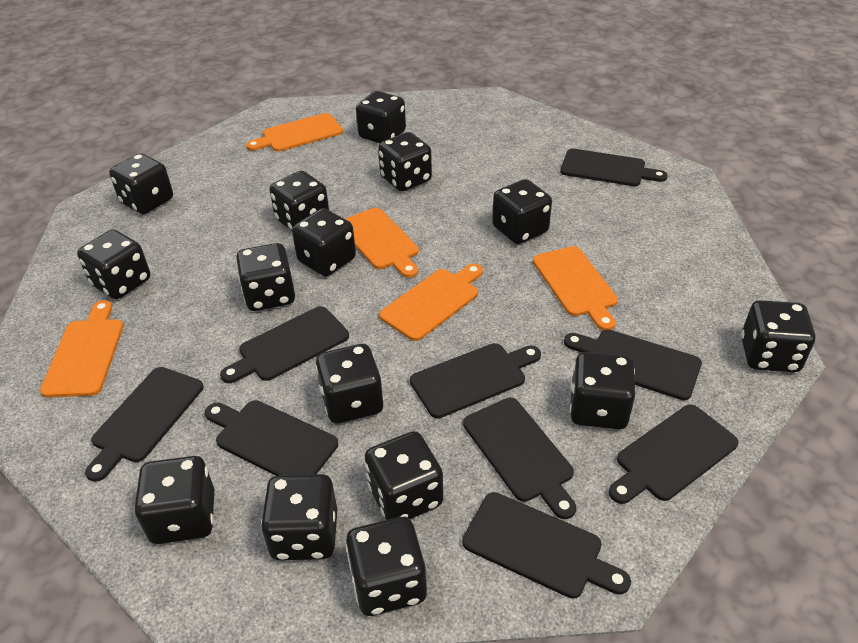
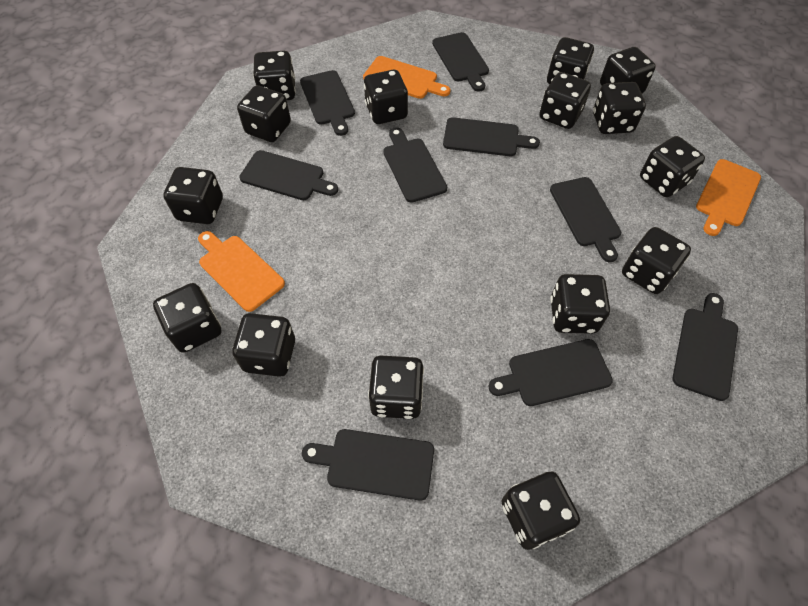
orange cutting board: [40,300,123,398] [246,113,343,152] [345,208,419,278] [379,264,483,341] [533,246,618,330] = 5 -> [198,231,285,312] [363,56,450,99] [696,159,761,236] = 3

